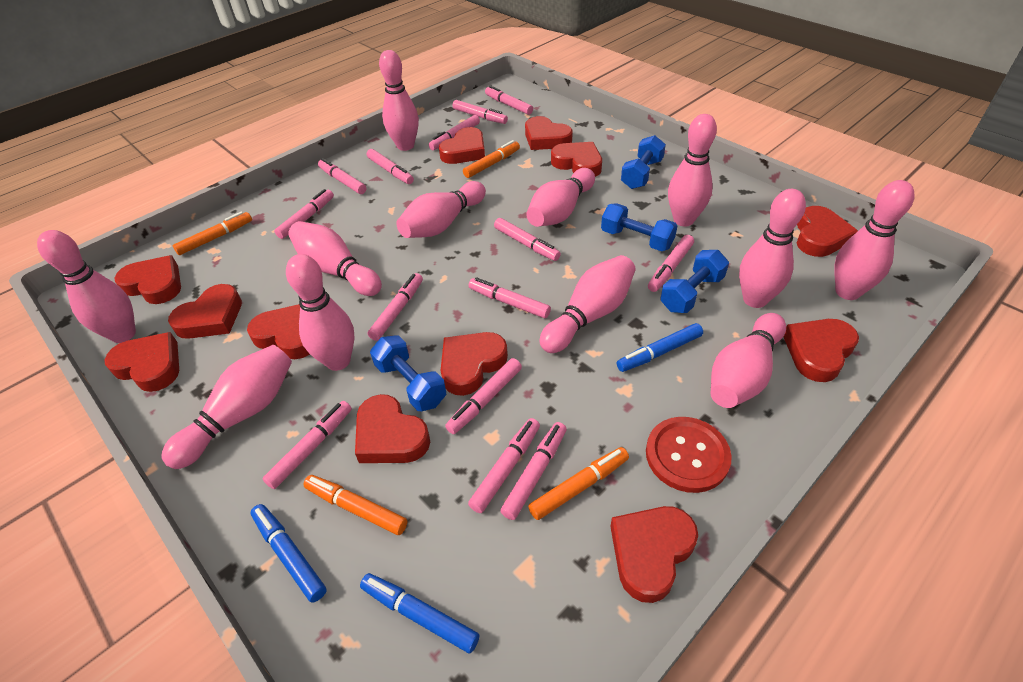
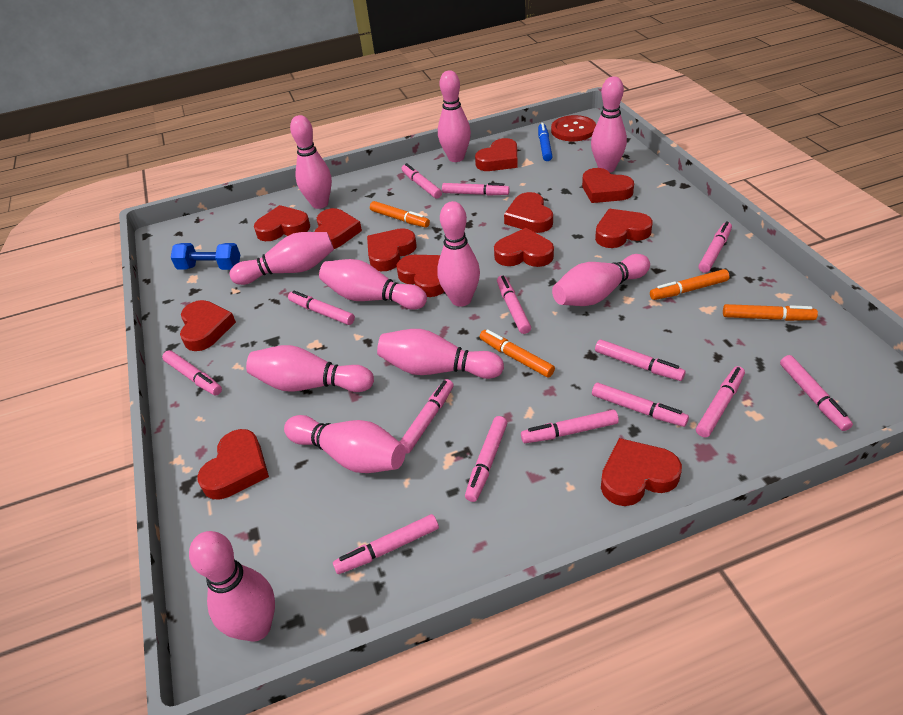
blue dumbbell: [370,335,446,411] [601,203,677,251] [621,135,666,189] [660,250,729,313] = 4 -> [171,243,240,270] = 1
blue marker: [251,504,327,603] [360,573,479,653] [617,323,703,372] = 3 -> [538,123,553,161] = 1
pink bowling pin: [37,230,136,343] [161,345,292,469] [286,254,355,371] [288,221,382,296] [379,50,419,151] [396,181,486,238] [526,168,595,227] [539,255,636,353] [668,114,717,226] [710,313,786,408] [739,189,806,308] [834,180,915,300] = 12 -> [189,531,275,642] [230,232,334,285] [246,345,374,392] [284,415,406,473] [290,115,332,209] [319,259,427,310] [377,329,504,379] [437,201,480,307] [438,70,471,162] [552,254,650,306] [591,76,627,172] = 11

